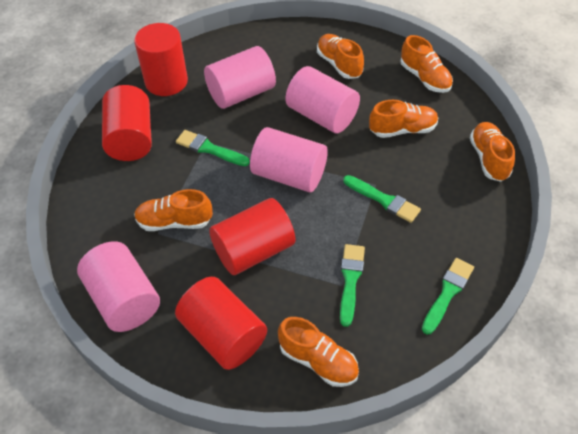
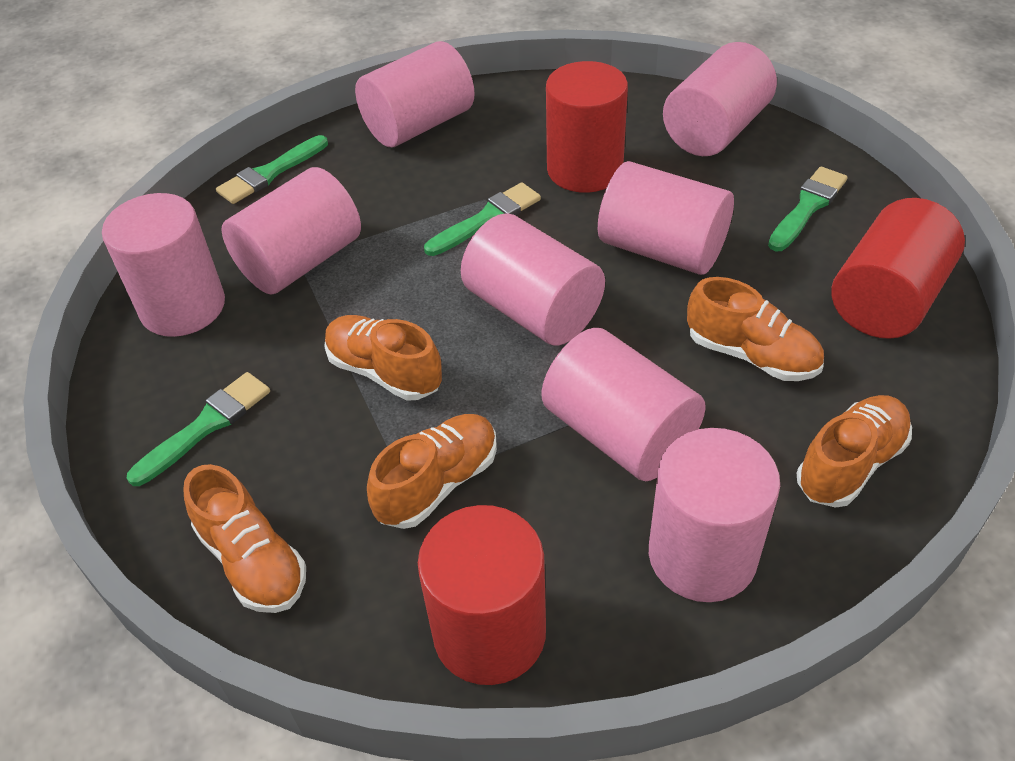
orange shoe: [134,189,213,231] [278,317,359,387] [317,34,364,79] [369,100,438,138] [401,35,453,93] [470,122,515,182] = 6 -> [183,464,306,613] [324,315,442,401] [367,414,497,529] [687,277,824,381] [797,395,912,508] = 5
pink cylinder: [77,241,160,332] [204,46,276,109] [250,127,328,192] [285,66,360,133] = 4 -> [102,193,225,337] [222,167,361,294] [355,41,475,147] [461,213,605,345] [542,328,706,481] [598,161,734,275] [649,428,780,602] [663,42,777,156] = 8
red cylinder: [102,85,152,161] [134,23,188,96] [175,277,267,370] [209,198,295,275] = 4 -> [418,505,546,685] [546,61,628,193] [832,198,965,339] = 3

